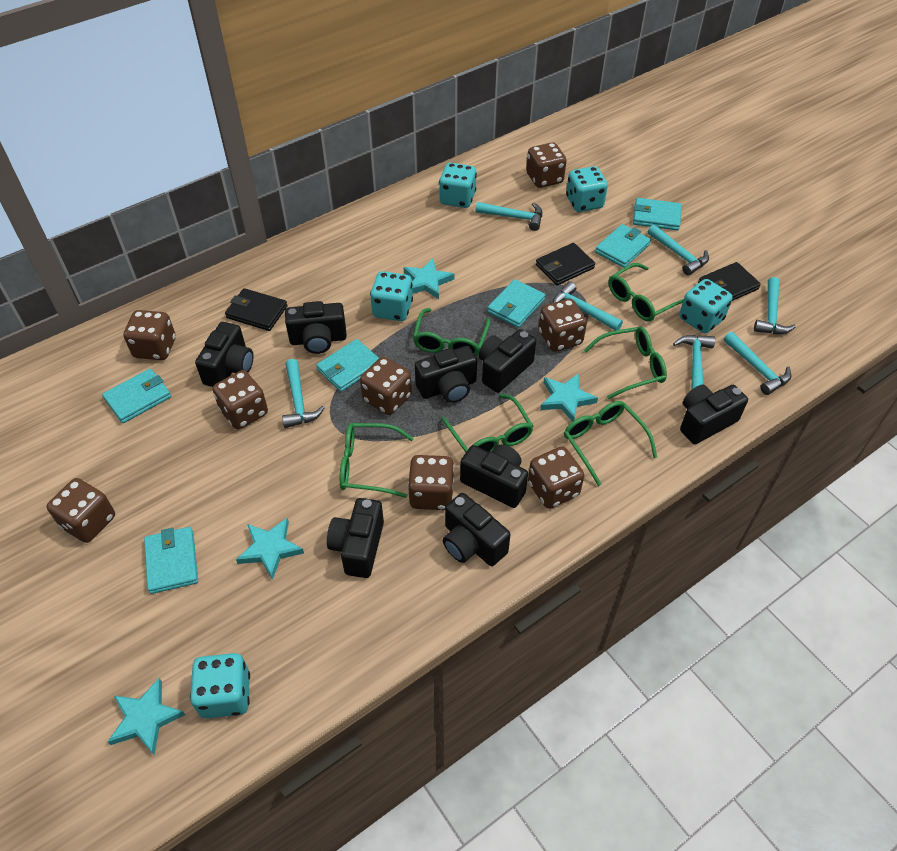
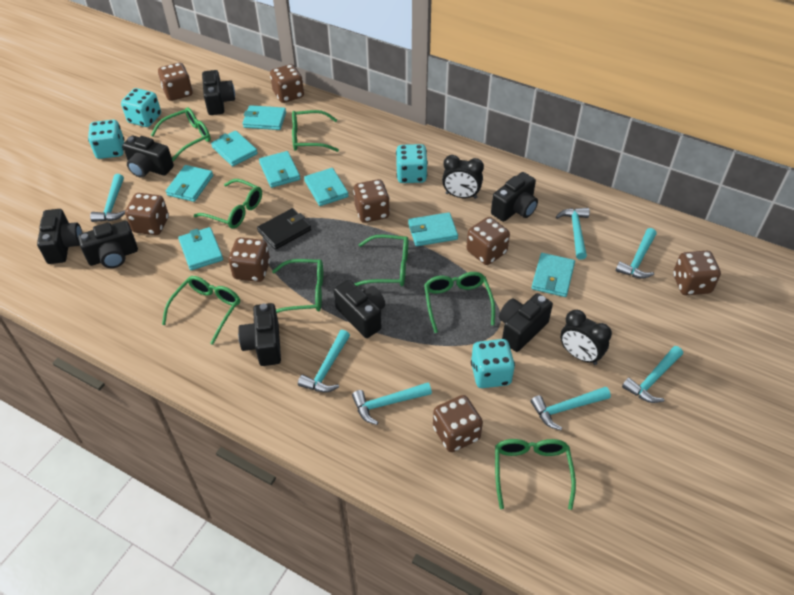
black clock: none = 0 -> [442,155,484,199] [560,310,612,365] = 2
black wallet: [225,288,288,331] [536,243,595,285] [698,262,761,301] = 3 -> [257,208,311,250] = 1
green glasses: [340,423,414,498] [413,308,490,357] [441,394,533,452] [564,401,657,486] [584,327,667,399] [609,263,684,321] = 6 -> [151,107,211,161] [162,276,240,345] [194,179,262,229] [272,259,323,313] [292,110,339,152] [354,235,408,286] [424,272,495,333] [495,439,576,510] = 8
turquoise dice: [190,653,250,718] [370,271,413,321] [439,163,477,208] [566,166,608,212] [679,279,732,333] = 5 -> [88,120,125,159] [121,88,161,127] [396,144,428,183] [471,339,515,388] = 4
turquoise star: [108,678,185,755] [236,518,304,580] [404,258,454,299] [540,373,598,422] = 4 -> none = 0
turquoise wallet: [102,369,171,423] [144,527,198,594] [316,339,379,392] [488,279,545,328] [595,224,651,268] [633,198,682,230] = 6 -> [166,165,213,202] [178,227,223,270] [211,131,258,166] [243,105,286,130] [259,151,300,188] [304,168,349,206] [408,212,458,246] [532,253,575,297] = 8

